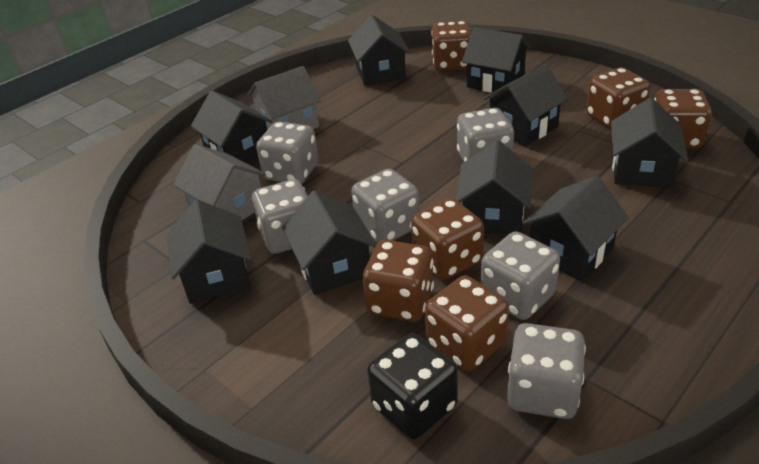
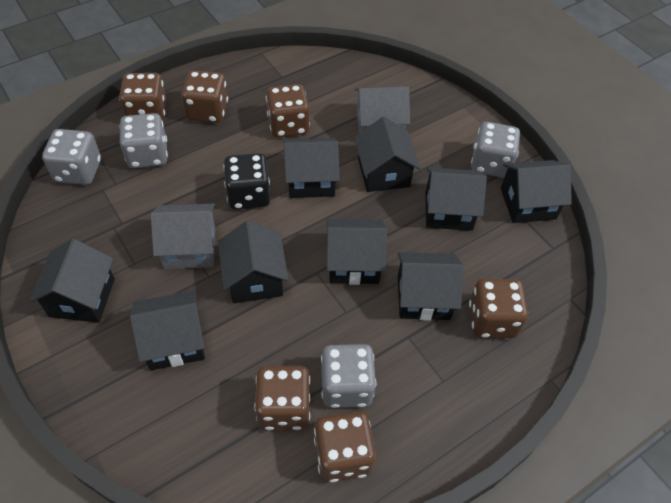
grey dice: [252,179,308,254] [256,122,318,184] [351,169,420,243] [457,108,514,162] [481,231,560,320] [507,323,586,419] = 6 -> [42,129,101,185] [120,113,168,168] [321,344,376,408] [471,122,520,178] = 4

